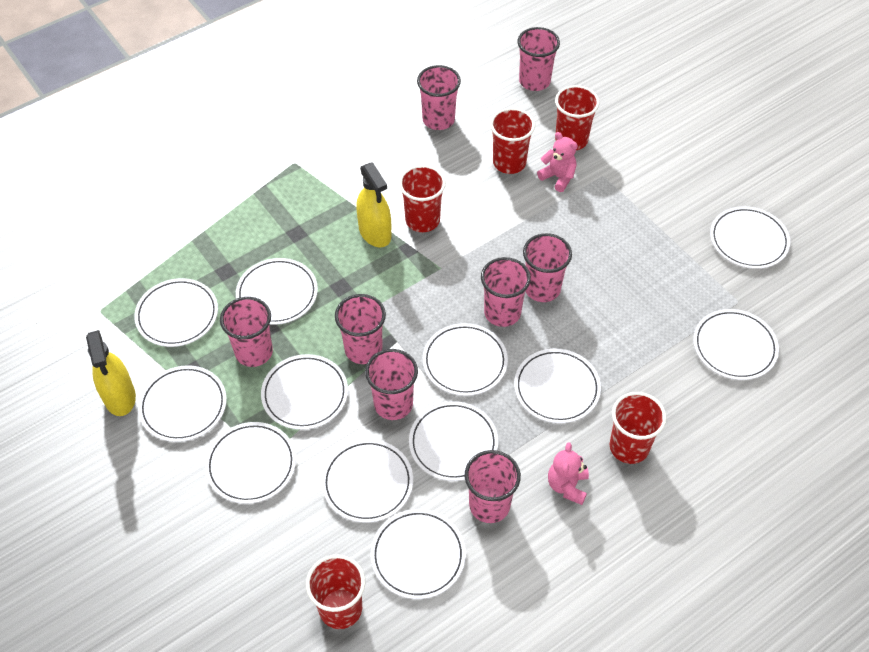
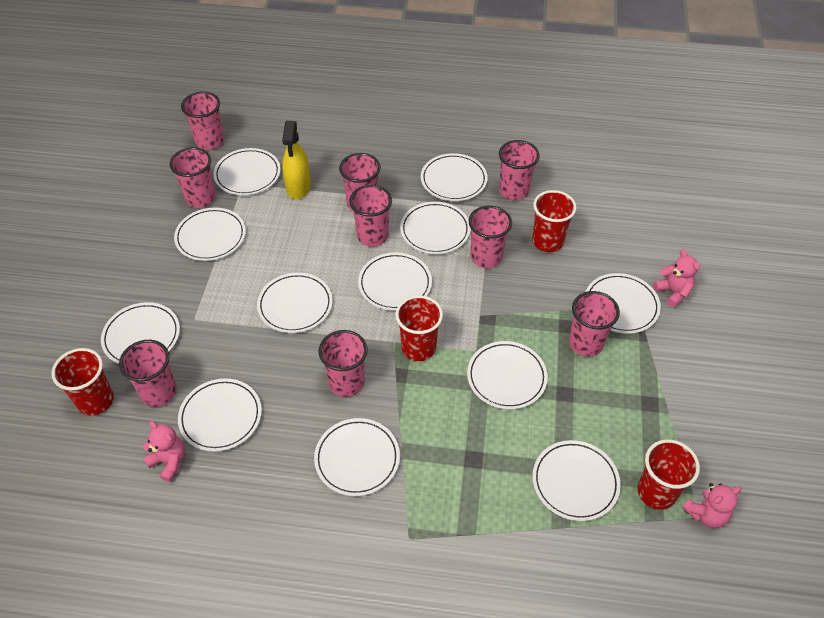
pink cup: [220,297,273,367] [335,294,386,364] [365,349,418,420] [417,65,461,130] [465,450,521,523] [481,257,531,327] [518,27,560,91] [523,233,572,302] = 8 -> [119,340,177,407] [170,147,216,208] [181,92,224,150] [319,330,368,397] [339,153,381,211] [349,185,392,247] [469,206,512,268] [499,140,540,200] [569,291,620,357] = 9
pink teddy bear: [537,132,578,192] [548,442,589,505] = 2 -> [143,421,185,482] [653,249,700,307] [682,483,742,528] = 3
red cup: [306,555,365,629] [399,165,446,232] [490,108,535,174] [555,85,599,150] [610,392,667,464] = 5 -> [52,348,114,416] [395,295,443,361] [532,190,577,252] [638,439,700,510] = 4
yellow spray bottle: [86,330,136,416] [356,162,391,247] = 2 -> [282,121,311,199] = 1

